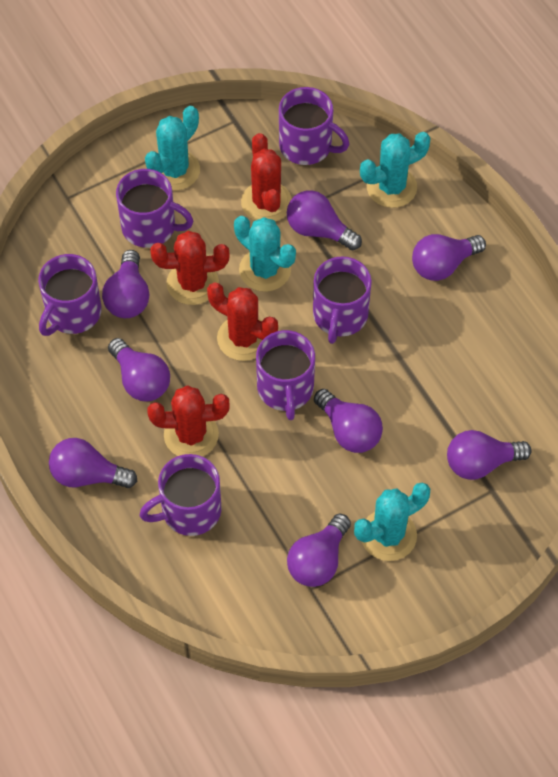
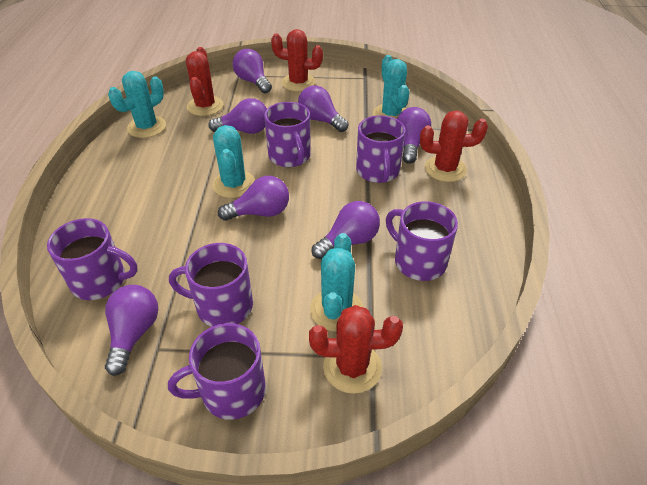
purple light bulb: [49,438,137,488] [102,250,149,318] [108,338,170,401] [287,190,362,251] [287,513,351,587] [314,389,383,453] [412,234,486,281] [447,430,532,480] = 8 -> [105,285,158,376] [208,98,267,134] [218,176,289,221] [232,49,272,93] [298,85,349,132] [312,201,380,259] [397,107,431,164] = 7

